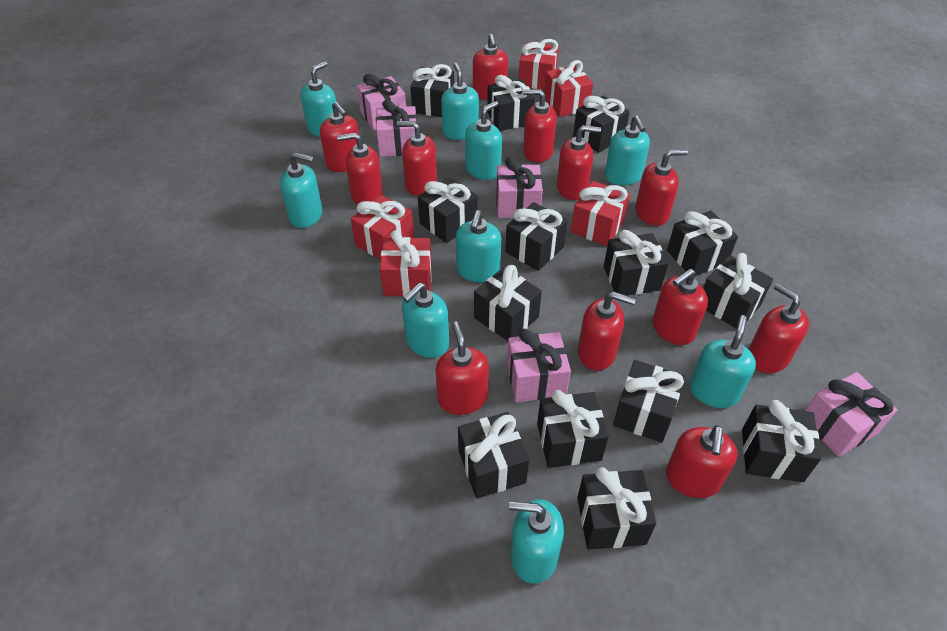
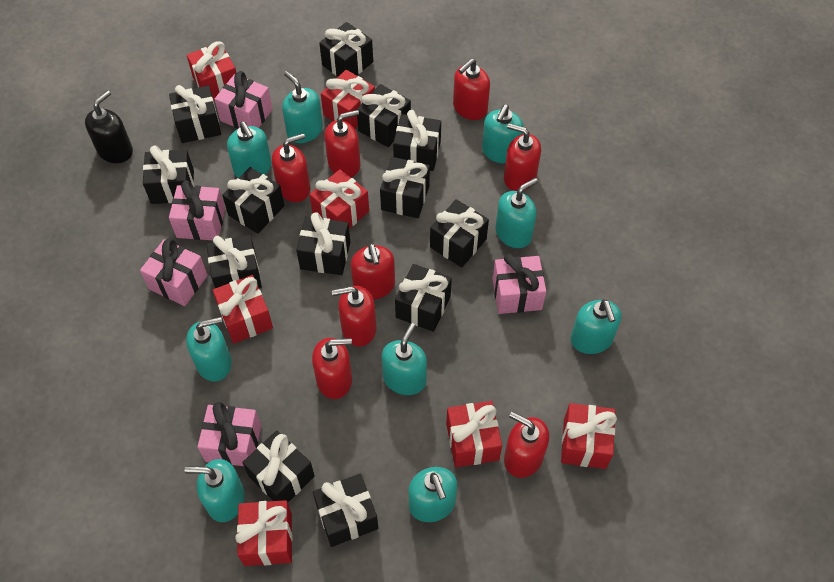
black gift: [410,64,454,117] [418,177,478,243] [458,412,529,499] [474,265,542,341] [487,75,535,131] [505,202,568,271] [537,390,609,468] [573,95,630,153] [577,467,656,550] [604,230,669,296] [613,360,684,443] [667,210,738,276] [703,253,773,329] [742,400,821,482] = 14 -> [143,145,194,204] [169,85,221,143] [206,235,262,288] [222,167,284,234] [242,431,315,502] [296,212,350,275] [313,474,378,547] [319,22,373,77] [357,84,411,147] [380,157,430,218] [393,110,441,171] [395,264,452,332] [430,199,489,267] = 13
black soap dispenser: none = 0 -> [85,90,133,163] = 1
red gift: [351,195,414,260] [380,230,432,297] [519,39,559,90] [544,60,593,117] [571,181,630,246] = 5 -> [187,41,236,101] [213,275,273,344] [235,500,293,566] [309,169,369,229] [321,70,375,129] [446,401,502,468] [561,403,617,469] = 7
red soap dispenser: [320,102,359,172] [337,132,383,205] [397,121,437,196] [435,321,489,415] [473,34,508,100] [523,89,557,163] [557,125,601,200] [578,292,636,371] [635,149,688,226] [652,269,708,345] [666,425,738,498] [748,283,809,373] = 12 -> [272,133,310,202] [312,338,352,399] [324,110,361,177] [332,286,376,346] [351,243,395,299] [453,59,490,120] [504,123,541,191] [504,412,549,478] = 8

